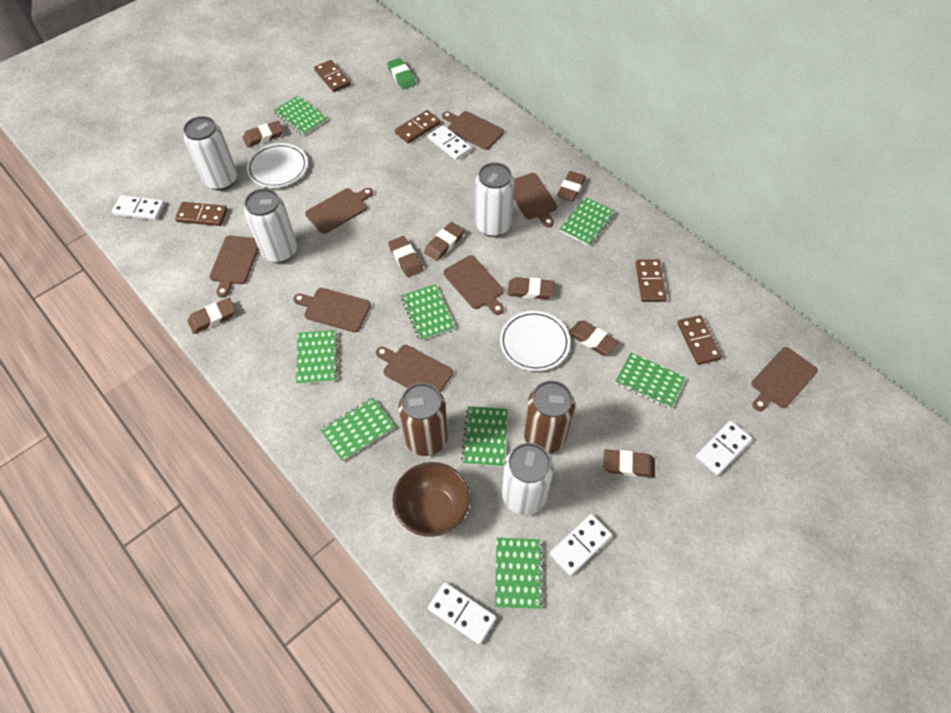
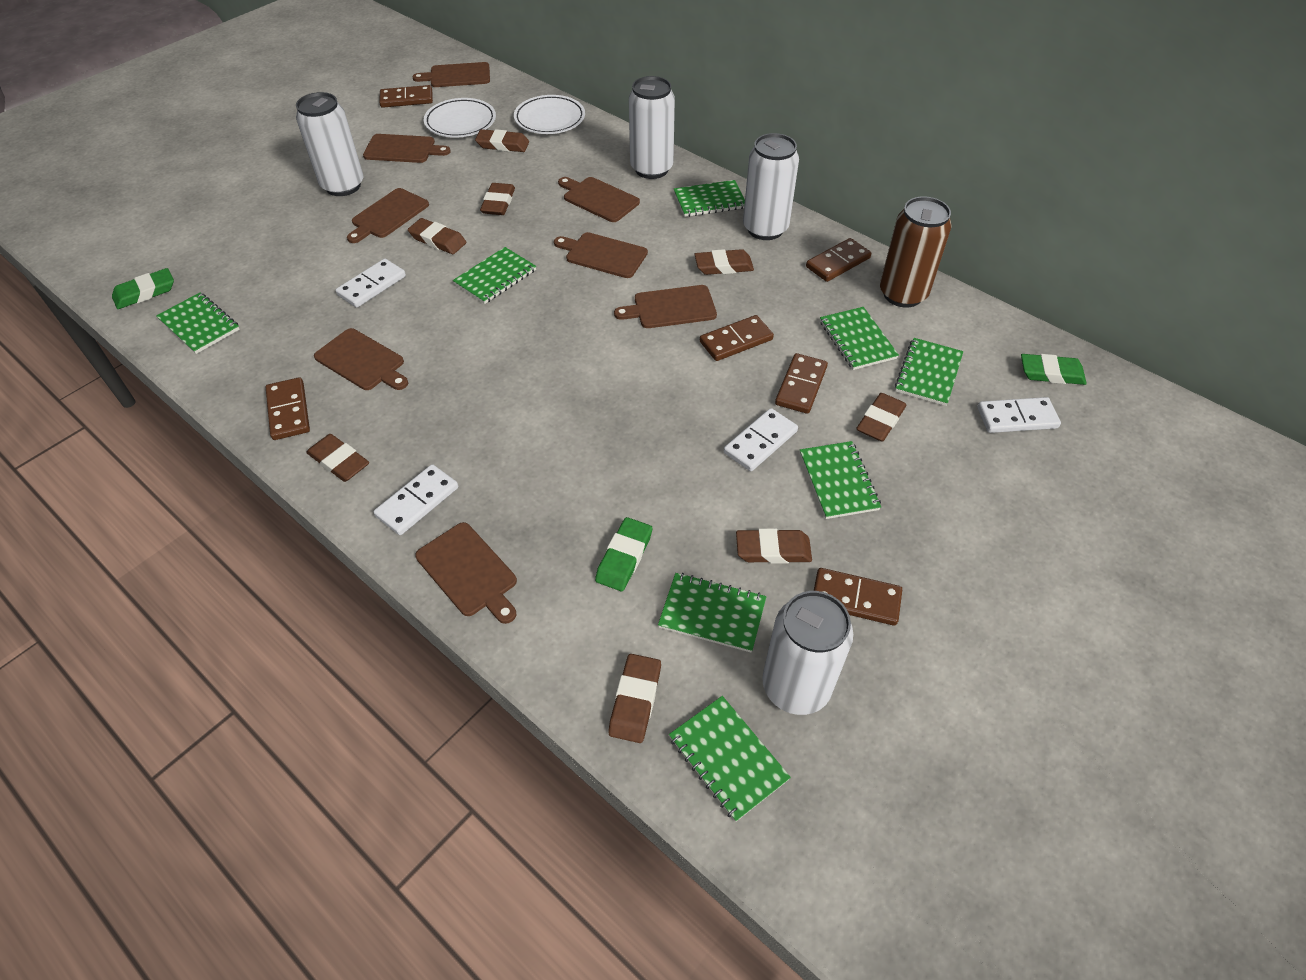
brown bowl: [393,462,470,537] = 1 -> none = 0
brown can: [399,383,448,456] [524,380,575,454] = 2 -> [880,197,951,308] = 1
brown domino: [175,202,227,226] [314,60,351,92] [395,110,440,143] [636,259,667,302] [677,315,722,365] = 5 -> [265,377,310,440] [379,85,433,108] [700,315,774,361] [775,353,828,414] [806,238,871,282] [814,568,902,626] = 6
green eraser: [387,58,416,90] = 1 -> [112,268,174,309] [595,517,652,591] [1021,354,1087,385] = 3
white domino: [112,195,165,220] [427,125,472,160] [428,582,496,645] [550,514,612,576] [696,421,752,475] = 5 -> [336,259,406,308] [374,464,458,535] [724,408,798,471] [978,397,1061,433] = 4

